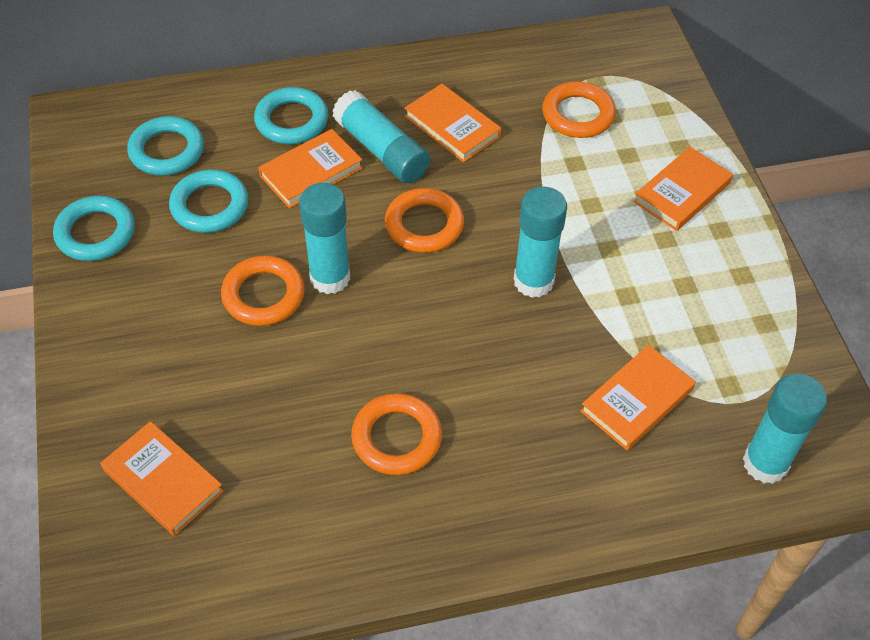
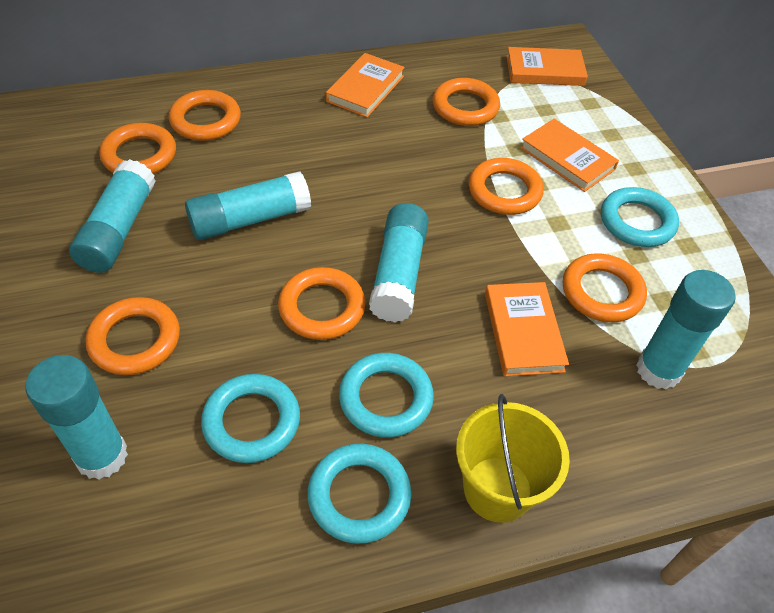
orange book: [100,421,224,536] [258,129,363,208] [405,84,501,162] [580,345,696,450] [634,147,733,231] = 5 -> [326,53,405,117] [485,282,569,376] [506,47,588,86] [520,119,619,192] = 4
orange ring: [221,256,305,326] [351,393,442,475] [385,188,464,253] [542,82,616,138] = 4 -> [86,297,180,375] [99,123,176,174] [168,90,241,141] [278,267,365,340] [432,78,500,126] [469,158,544,215] [563,253,647,322] = 7
turquoise glue stick: [299,183,350,294] [332,90,430,183] [514,187,567,298] [743,374,827,484] = 4 -> [25,355,128,480] [69,159,156,273] [185,171,311,240] [369,203,429,322] [636,270,735,389] = 5
yellow bucket: none = 0 -> [456,394,570,523] = 1

